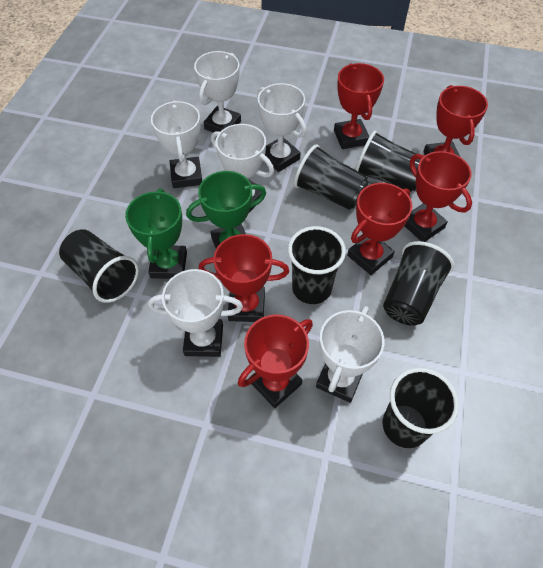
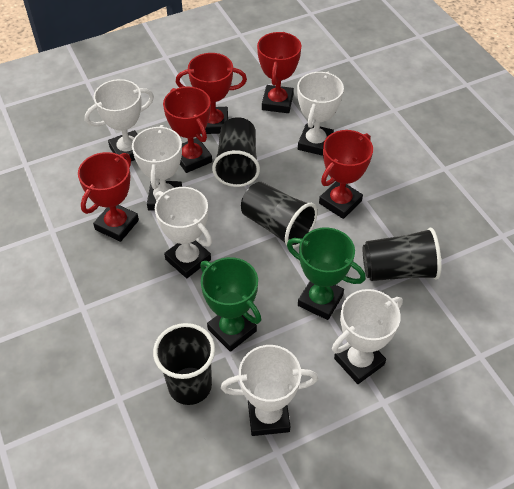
black cup: [59,229,139,303] [288,226,346,304] [294,144,369,210] [355,131,420,193] [383,241,454,326] [383,368,459,448] = 6 -> [153,323,215,405] [212,117,260,187] [241,182,318,248] [363,228,441,281] = 4
red trophy: [199,234,289,322] [238,314,313,408] [334,63,384,149] [347,183,412,275] [405,151,472,242] [423,85,488,156] = 6 -> [78,152,139,242] [163,87,212,173] [176,53,247,134] [257,32,301,113] [319,130,373,219] = 5

